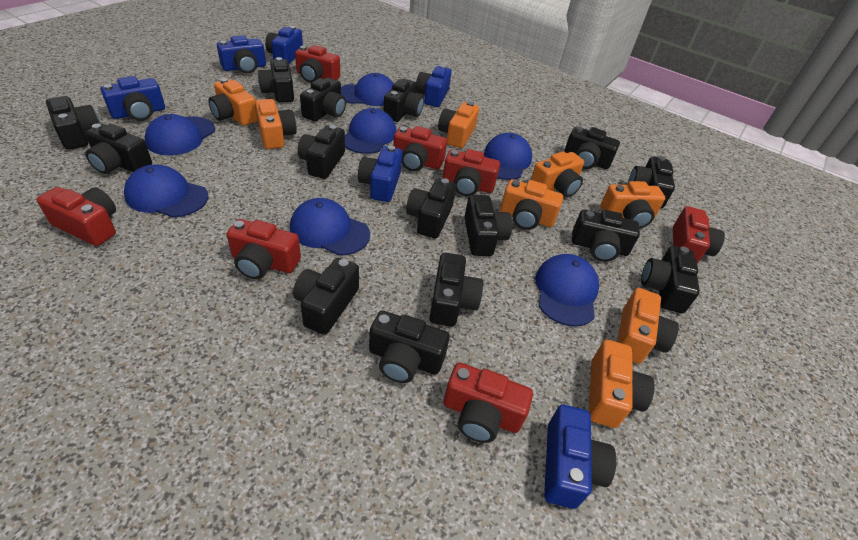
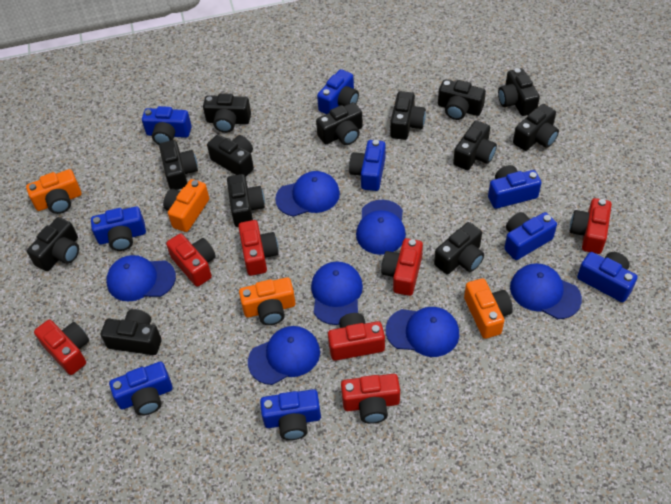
black camera: [46,96,100,150] [85,124,152,174] [258,57,294,102] [293,258,359,335] [298,125,345,179] [300,78,346,122] [369,311,450,383] [383,79,424,122] [406,178,456,239] [429,253,483,327] [464,195,512,256] [564,127,620,169] [572,210,640,262] [628,156,675,208] [641,246,700,313] = 15 -> [27,217,79,271] [100,309,162,355] [159,140,198,190] [203,93,251,133] [207,135,254,177] [227,174,265,227] [316,102,363,145] [390,91,426,140] [434,222,484,274] [438,79,486,120] [453,120,497,170] [498,68,540,116] [513,104,559,151] = 13
blue camera: [101,76,165,121] [217,35,266,74] [265,26,303,64] [358,145,402,202] [416,65,452,107] [544,405,616,509] = 6 -> [91,206,146,251] [109,362,173,415] [142,106,192,144] [260,389,321,440] [317,69,359,114] [349,140,386,191] [488,165,541,209] [504,212,557,260] [577,252,638,302] = 9
orange camera: [208,78,257,126] [255,99,297,149] [438,101,479,148] [500,179,563,230] [531,151,584,197] [589,340,655,428] [600,181,665,229] [617,288,679,364] = 8 -> [26,169,81,214] [163,179,209,232] [239,277,296,325] [464,278,513,339] = 4

